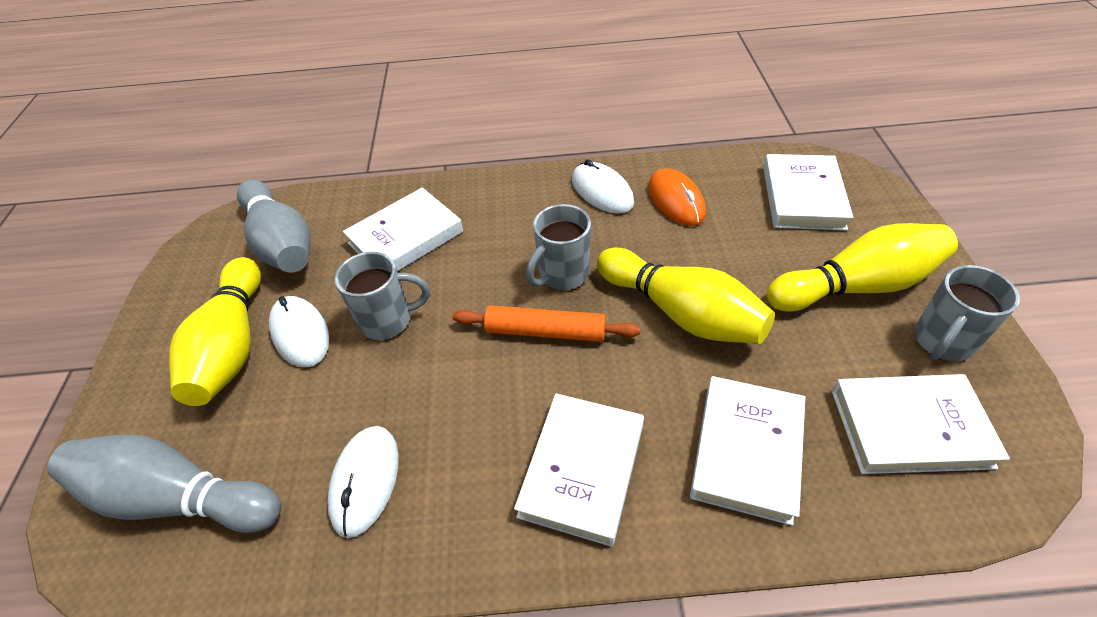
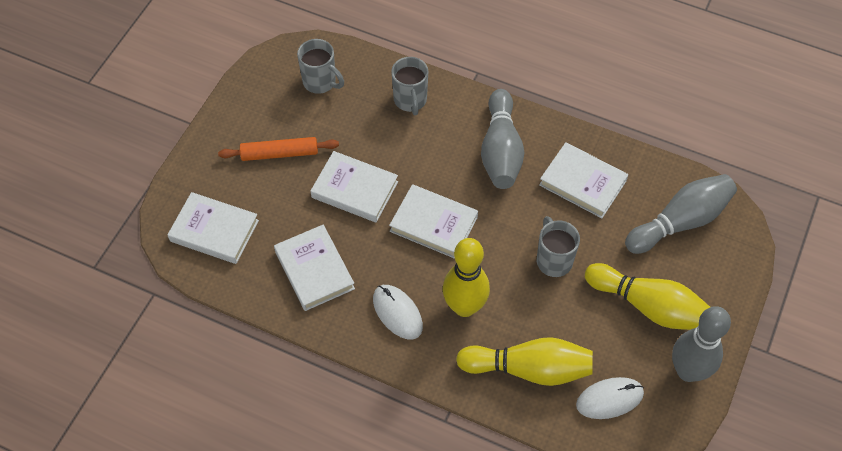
grey bowling pin: [47,434,281,533] [237,180,311,273] = 2 -> [481,89,524,189] [625,174,737,254] [672,306,731,382] = 3
orange mouse: [648,168,706,226] = 1 -> none = 0
white mouse: [269,296,329,367] [327,426,399,538] [572,159,634,214] = 3 -> [373,285,423,339] [576,377,644,419] = 2

